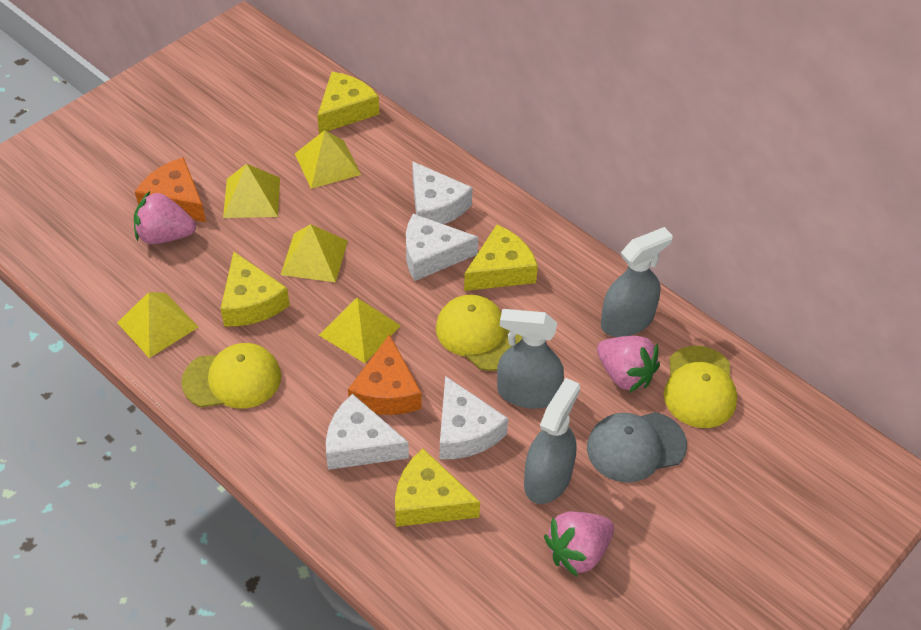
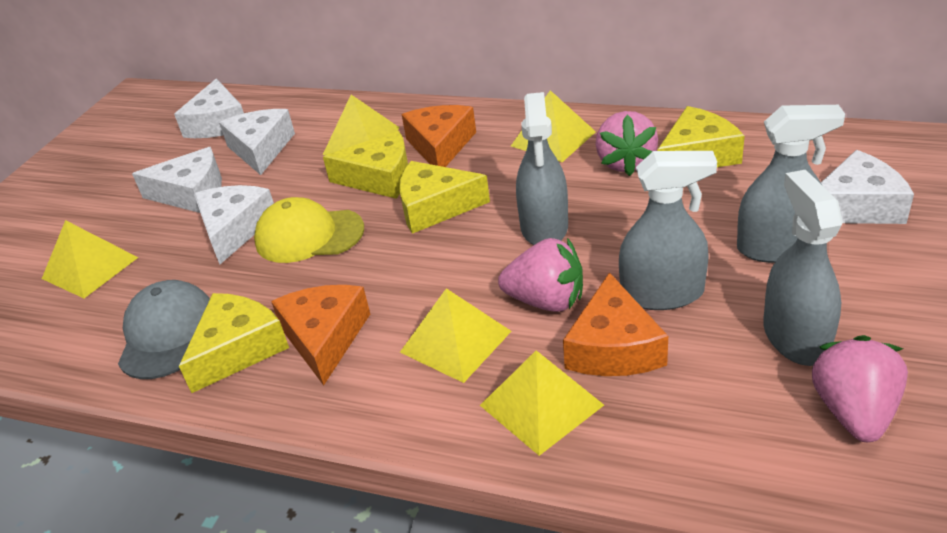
grey spray bottle: [497,309,564,409] [524,378,580,504] [601,227,673,337] = 3 -> [516,92,568,245] [619,151,717,310] [737,105,845,263] [763,170,843,366] = 4
orange cheese: [135,157,206,222] [348,334,422,415] = 2 -> [271,285,370,385] [402,105,476,167] [563,272,668,376] = 3
white cheese: [326,394,409,470] [406,214,478,281] [412,161,473,224] [440,376,508,459] = 4 -> [132,147,222,213] [174,79,244,138] [194,185,274,264] [219,109,295,175] [821,150,914,224] = 5
yellow cap: [181,343,281,408] [436,295,522,371] [664,346,737,428] = 3 -> [254,197,364,263] = 1

